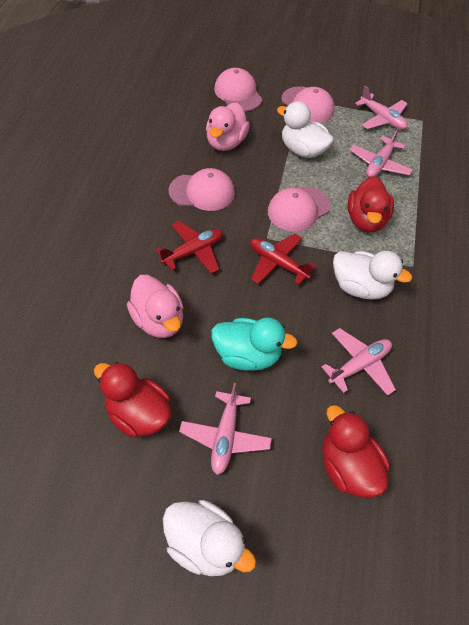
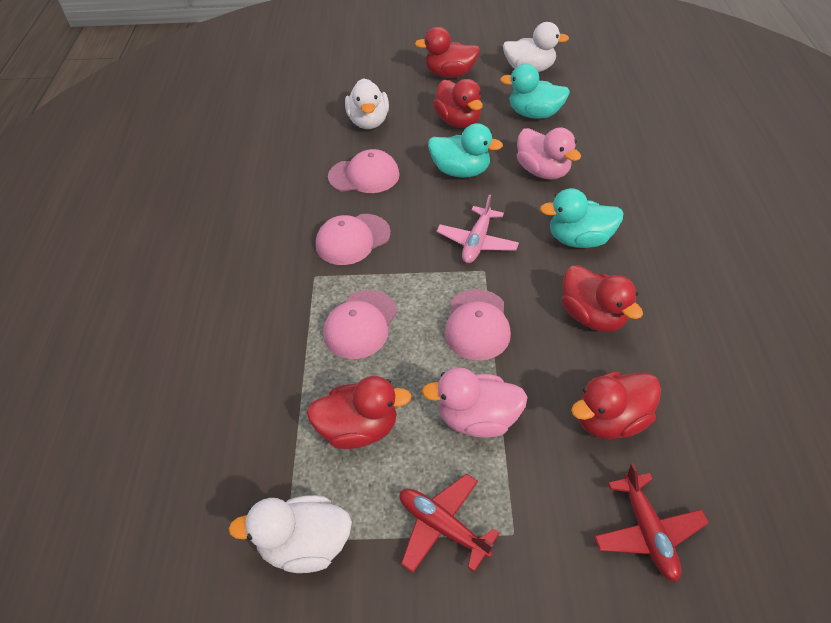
pink plane: [179,383,272,475] [322,328,396,396] [349,128,413,177] [355,86,408,130] = 4 -> [436,194,519,263] = 1
red duck: [94,362,171,438] [322,405,389,498] [348,176,394,232] = 3 -> [306,376,412,449] [415,27,480,78] [433,79,483,128] [562,265,643,332] [571,371,661,439] = 5
turquoise duck: [211,317,298,371] = 1 -> [428,123,503,178] [500,64,570,119] [540,188,623,248] = 3

